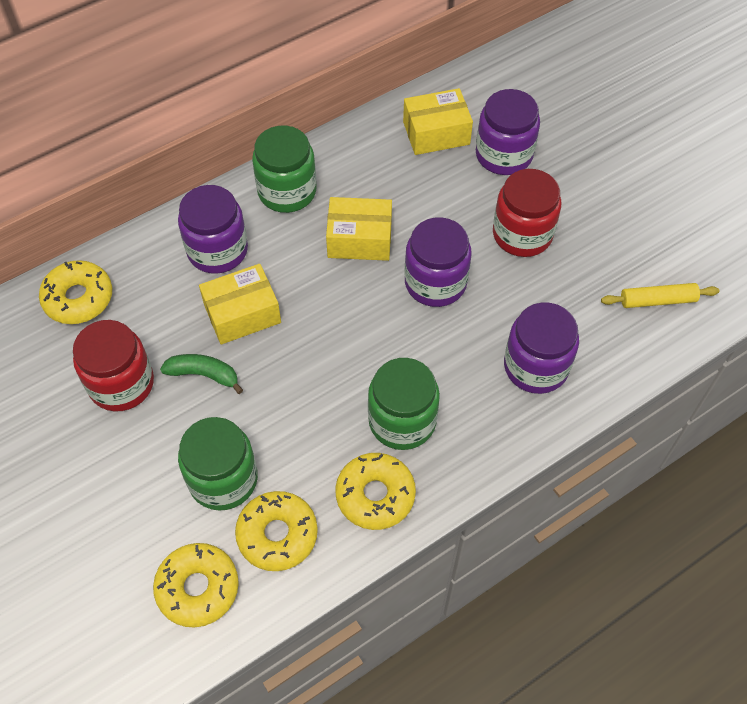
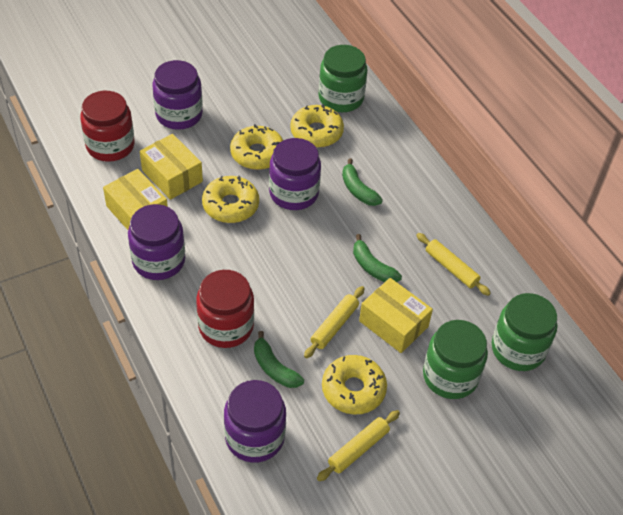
green banana: [160,354,243,394] = 1 -> [254,331,304,388] [342,158,383,206] [353,234,402,282] = 3
yellow rolling pin: [601,283,720,308] = 1 -> [304,286,365,358] [317,410,400,481] [416,233,491,296] = 3

